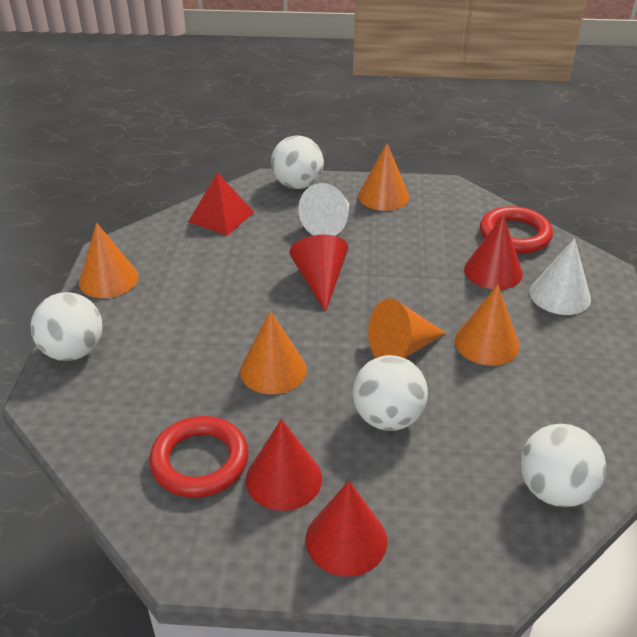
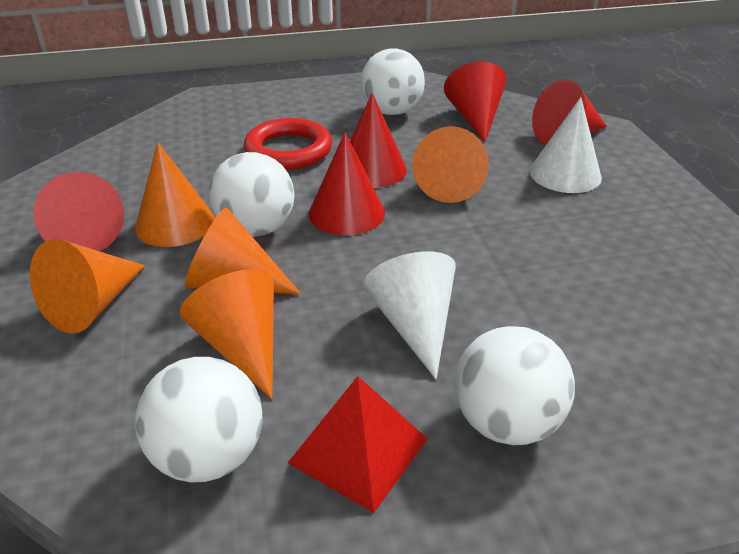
red cone: [246,419,322,511] [290,234,348,312] [306,480,387,577] [464,215,523,290] = 4 -> [33,172,124,251] [309,132,385,235] [350,93,407,188] [444,62,506,142] [532,79,607,146] = 5
red ring: [149,416,249,498] [480,206,553,254] = 2 -> [244,118,332,170] = 1

